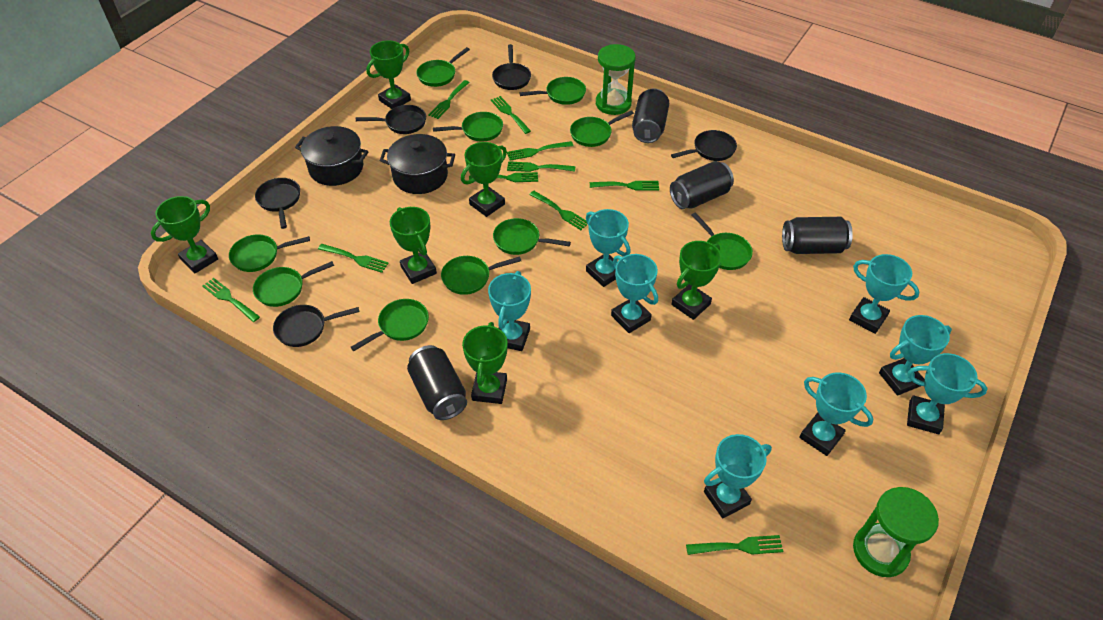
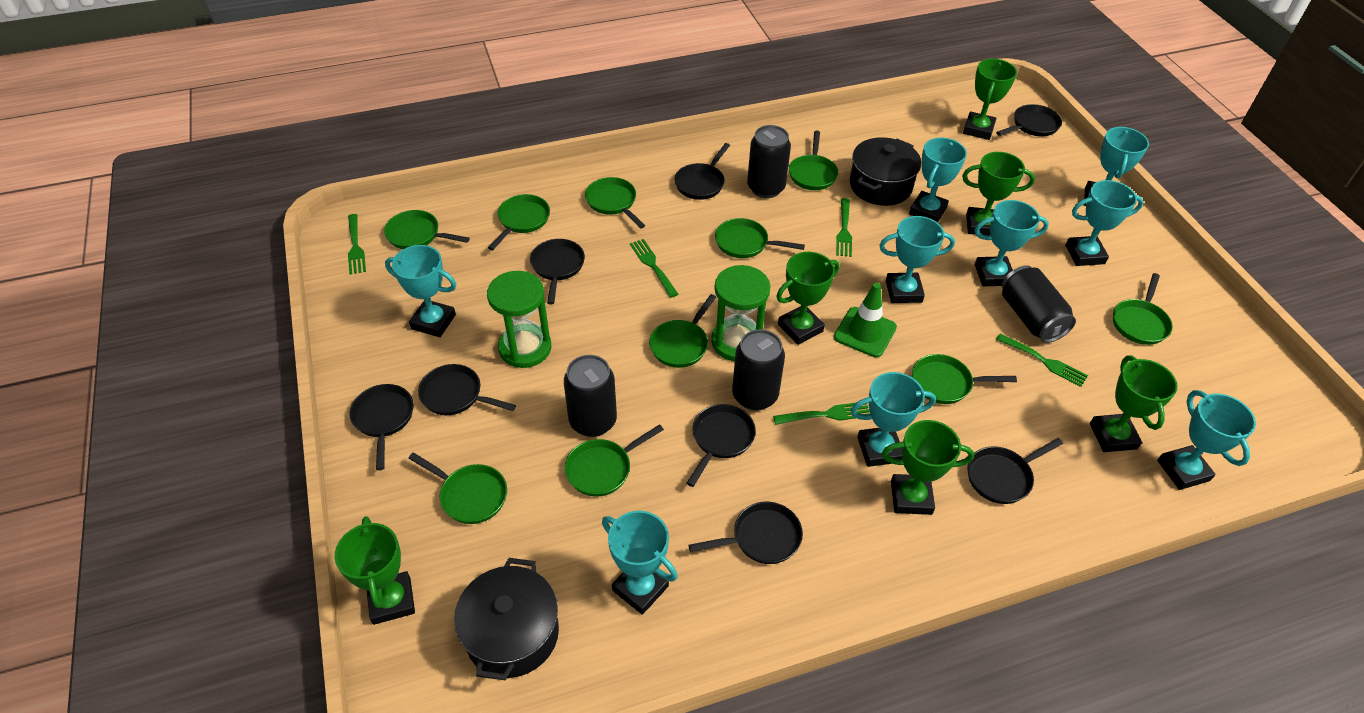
black pan: [255,178,300,229] [273,305,359,347] [356,105,426,134] [492,44,531,90] [671,130,737,161] = 5 -> [349,384,414,470] [418,364,516,415] [530,239,585,304] [674,143,730,200] [687,404,756,487] [689,502,803,564] [967,438,1063,504] [996,104,1062,136] = 8
green fork: [202,278,260,322] [318,244,389,273] [428,80,470,119] [469,172,538,182] [491,96,531,134] [507,141,573,161] [507,161,575,172] [529,191,587,230] [590,181,659,191] [686,535,784,555] = 10 -> [348,214,366,275] [630,239,678,298] [773,403,870,425] [836,198,852,257] [996,334,1088,387] = 5
green traffic cone: none = 0 -> [834,283,897,357] = 1
turquoise trophy: [488,271,531,351] [586,209,631,287] [611,254,658,333] [704,434,772,518] [799,372,873,456] [849,254,919,334] [879,315,952,396] [907,353,988,434] = 8 -> [385,245,456,337] [602,511,678,615] [851,372,936,467] [879,216,955,303] [909,138,967,223] [975,200,1049,286] [1065,180,1144,266] [1084,127,1149,206] [1157,390,1256,490] = 9

